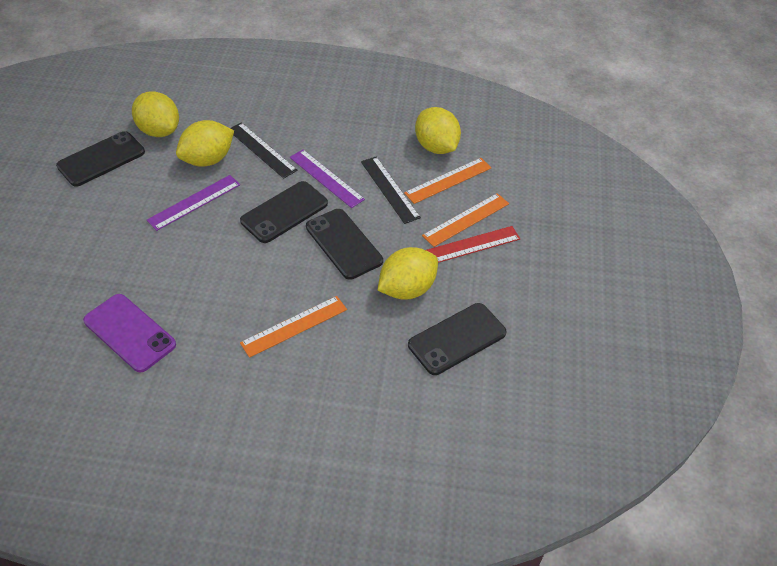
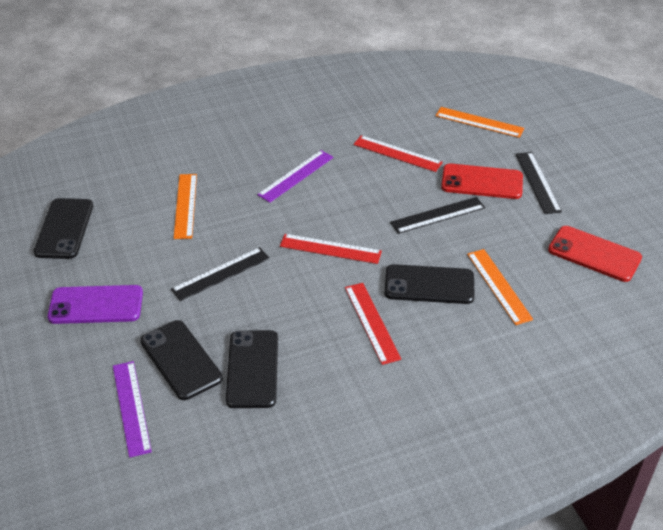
black ruler: [231,122,298,179] [361,156,421,224] = 2 -> [171,247,270,301] [390,197,485,234] [515,152,562,214] = 3
red phone: none = 0 -> [441,163,523,199] [548,226,642,282] = 2
red ruler: [426,226,520,263] = 1 -> [280,234,382,264] [345,283,401,365] [353,135,443,172] = 3
yellow lemon: [132,91,179,137] [176,120,234,167] [378,247,438,300] [415,107,461,154] = 4 -> none = 0

